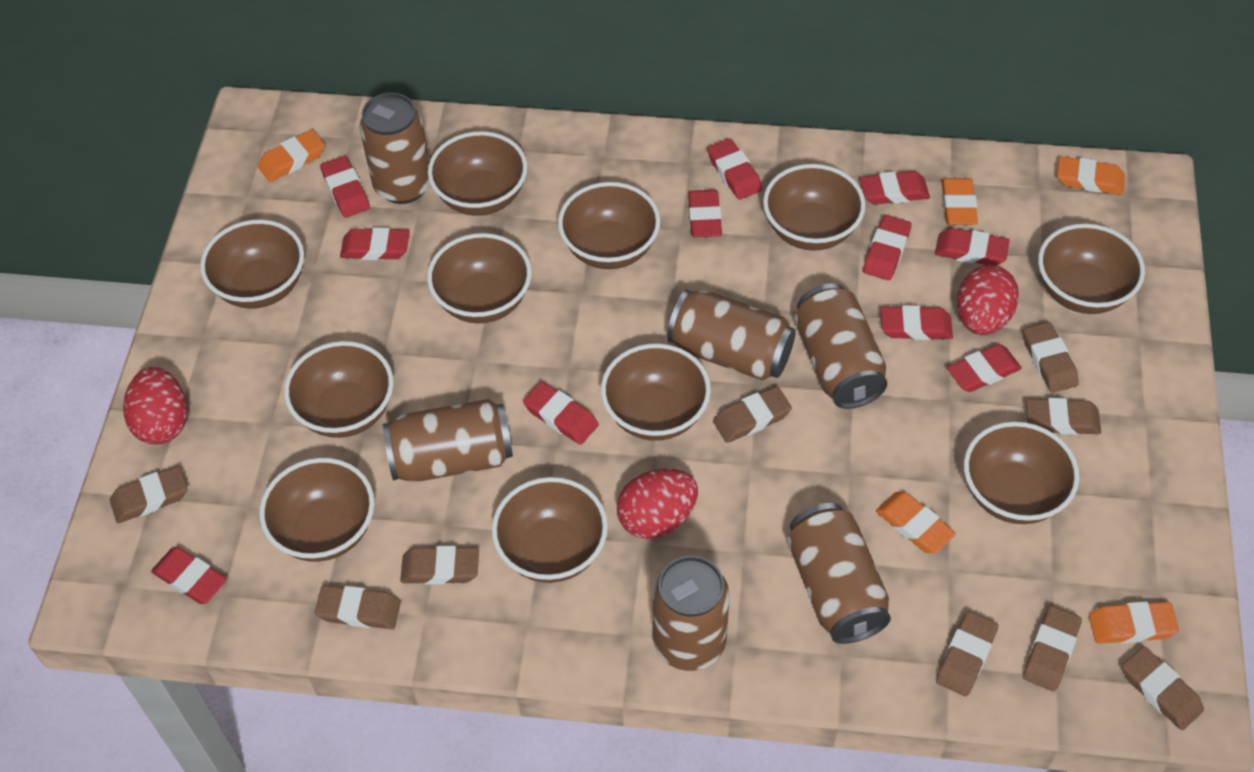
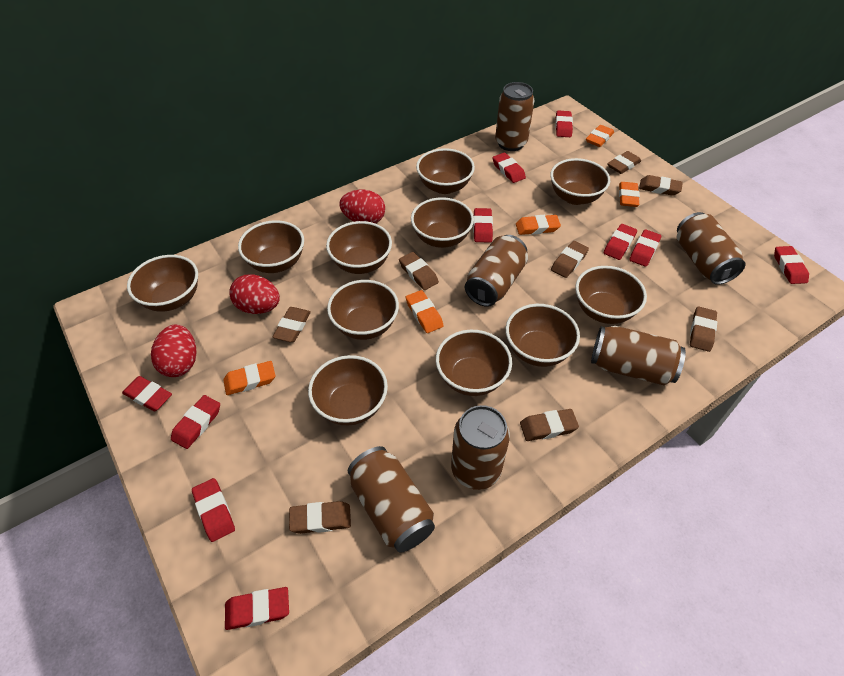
brown eraser: [110,466,187,523] [315,585,401,629] [400,546,479,585] [713,386,792,443] [936,611,998,696] [1023,322,1079,393] [1023,606,1082,691] [1026,398,1101,435] [1122,647,1204,730] = 9 -> [272,307,311,342] [289,501,351,534] [399,252,439,290] [520,409,579,441] [551,241,589,278] [607,151,641,174] [639,175,683,196] [690,306,717,352] = 8
red eraser: [151,547,227,604] [320,156,370,218] [340,227,410,260] [523,382,599,445] [688,190,722,237] [707,138,762,200] [860,171,930,204] [863,215,912,280] [881,305,953,340] [935,228,1010,266] [947,344,1022,392] = 11 -> [122,376,172,411] [171,395,220,449] [192,478,235,542] [225,587,289,630] [473,208,493,243] [492,153,526,183] [555,111,573,137] [604,224,637,260] [629,229,661,267] [774,246,809,284] = 10

